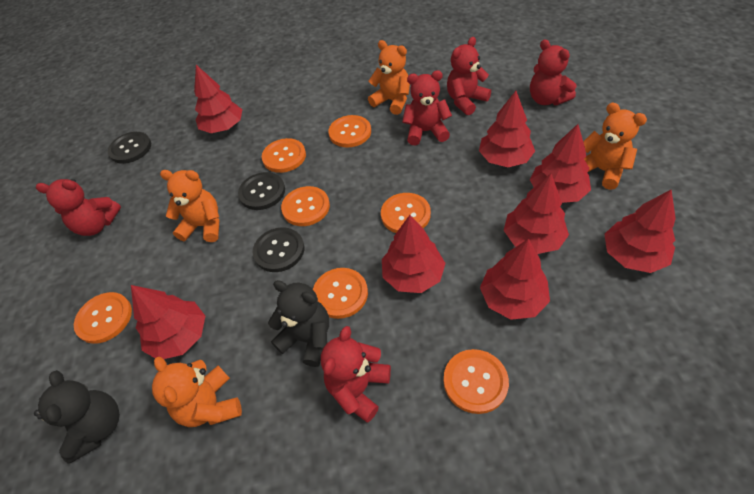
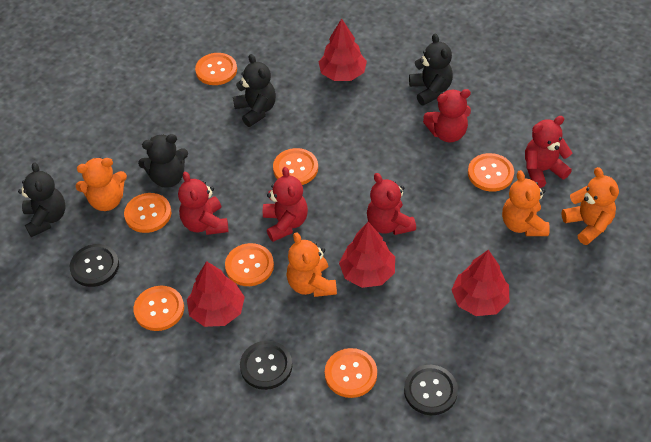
black teddy bear: [34,370,120,464] [268,280,329,367] = 2 -> [18,162,65,237] [138,134,188,188] [233,54,276,127] [409,34,453,106] = 4
red tree: [131,285,205,359] [194,65,243,133] [382,215,445,293] [479,91,535,167] [480,239,550,320] [504,174,569,254] [530,124,591,203] [604,189,676,273] = 8 -> [187,261,245,327] [319,18,367,81] [339,222,395,288] [451,250,509,316] = 4

